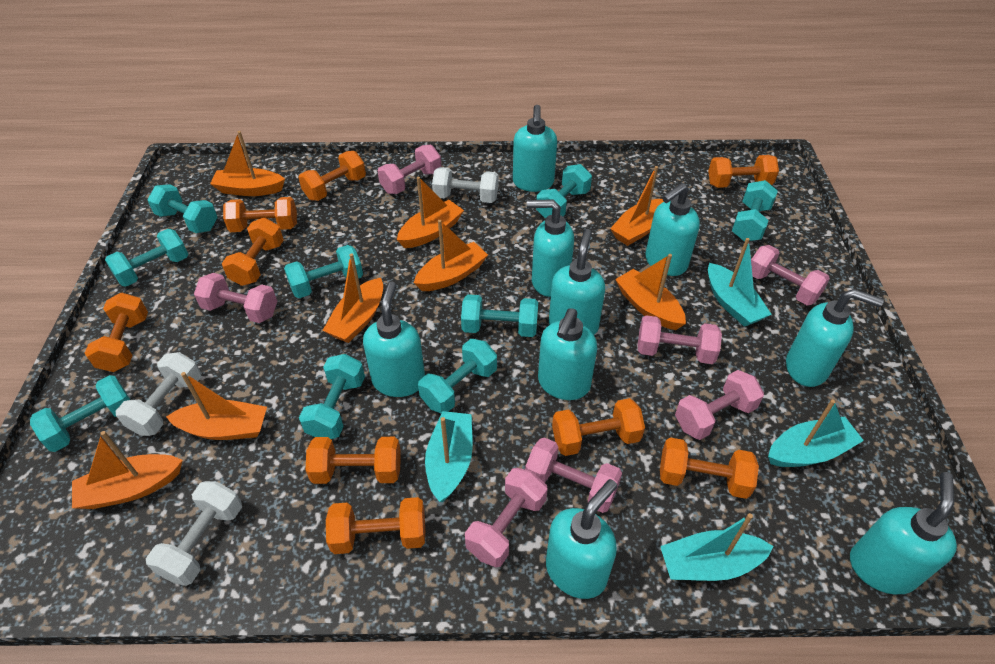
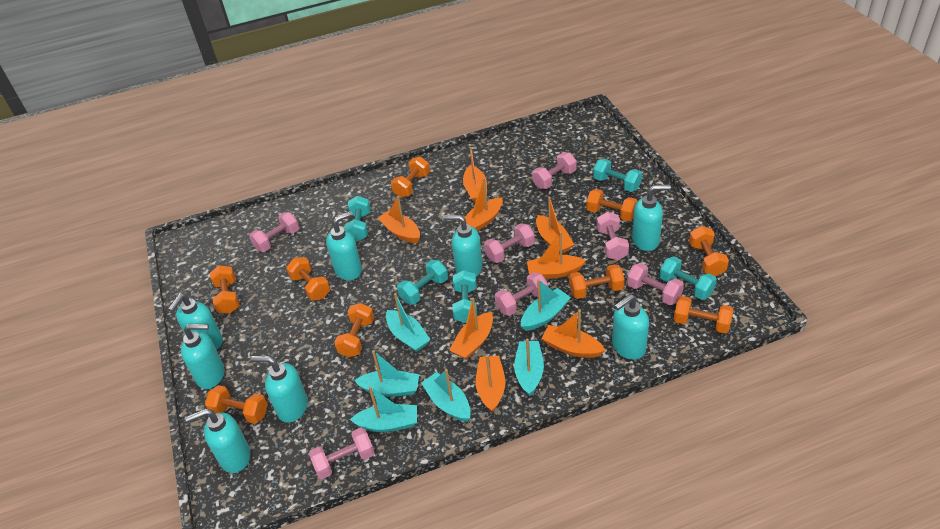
turquoise boat: [425,411,473,502] [660,513,774,581] [708,238,772,327] [768,399,864,467] = 4 -> [350,386,417,432] [354,350,419,397] [386,293,431,352] [421,369,471,422] [514,339,544,396] [521,279,571,331] = 6
turquoise dumbbell: [30,375,130,452] [105,229,188,287] [147,184,218,233] [284,245,363,298] [299,354,365,439] [418,339,497,413] [461,294,538,337] [536,164,592,219] [732,180,778,242] = 9 -> [344,196,371,242] [397,260,448,305] [453,270,477,323] [593,159,642,192] [659,257,717,300] = 5
turquoise soap dispenser: [363,281,425,397] [513,105,557,192] [527,199,574,297] [538,308,597,400] [546,479,617,599] [549,229,605,335] [645,183,700,276] [786,289,884,387] [850,472,957,594] = 9 -> [168,294,223,350] [181,324,225,389] [185,408,251,473] [251,356,308,423] [326,211,362,280] [443,215,483,277] [612,294,649,360] [632,184,671,251] = 8
white dumbbell: [116,352,202,436] [146,481,242,586] [432,167,498,203] = 3 -> none = 0

